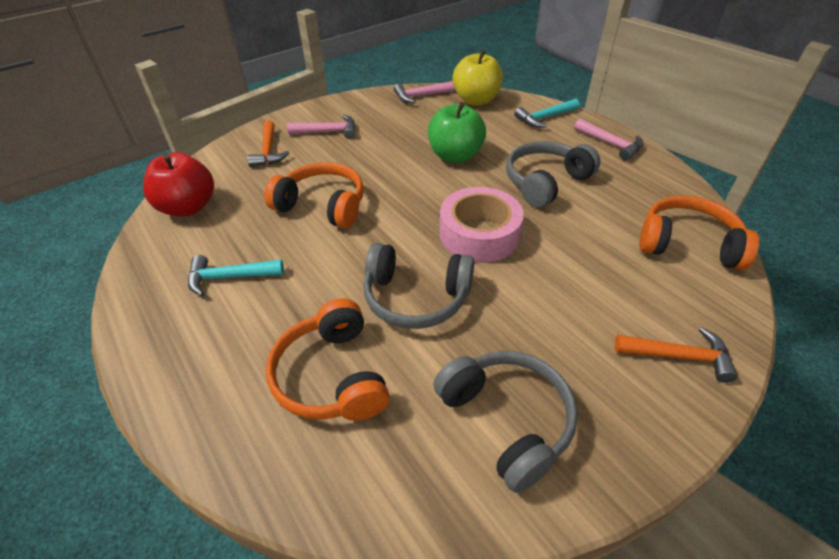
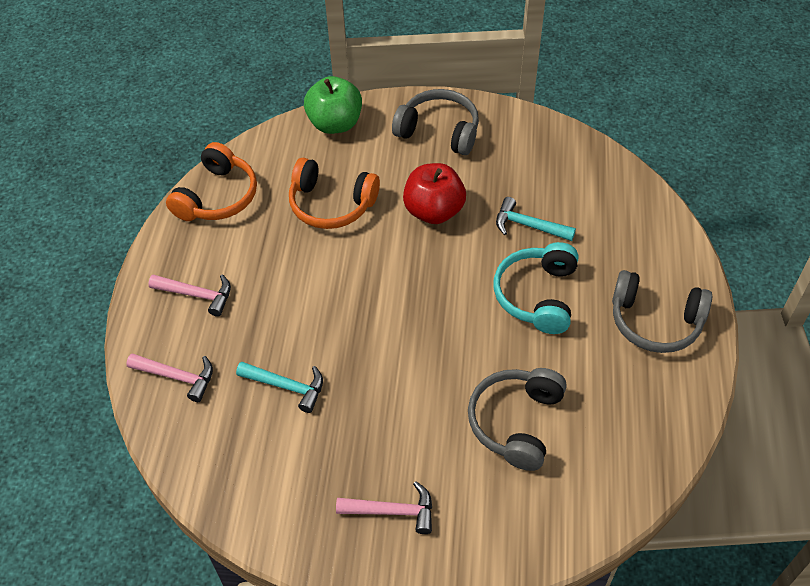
orange hammer: [247,120,289,167] [615,327,738,383] = 2 -> none = 0
orange headphones: [264,162,364,228] [266,299,390,421] [639,195,759,270] = 3 -> [166,142,257,221] [289,158,380,229] = 2
pink tape: [440,187,524,263] = 1 -> none = 0
turquoise headphones: none = 0 -> [493,242,579,334] = 1
yellow apple: [452,50,503,105] = 1 -> none = 0

